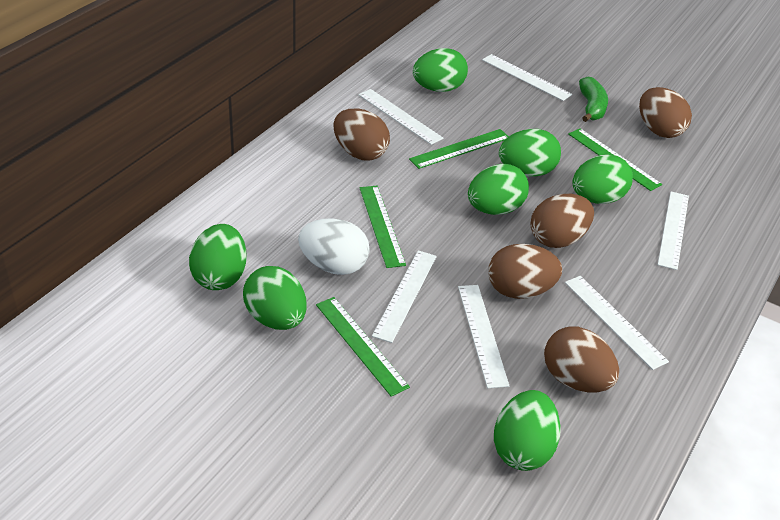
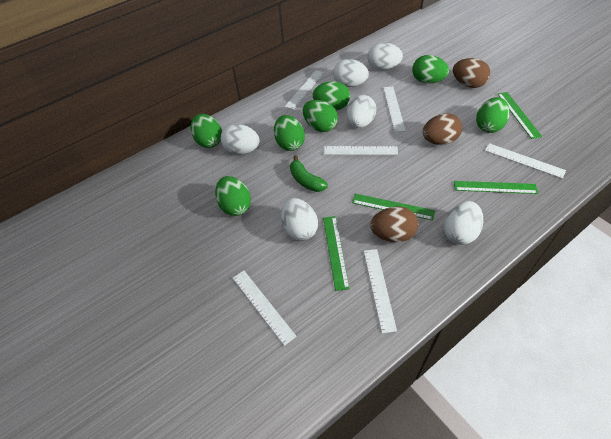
brown egg: [333,109,390,161] [488,244,562,299] [531,194,594,248] [544,327,619,393] [639,87,692,138] = 5 -> [370,206,419,242] [423,113,462,145] [453,58,490,88] = 3
white egg: [298,218,370,275] = 1 -> [221,124,260,154] [281,198,318,241] [333,59,369,87] [346,95,376,128] [368,43,403,70] [444,201,483,245] = 6

